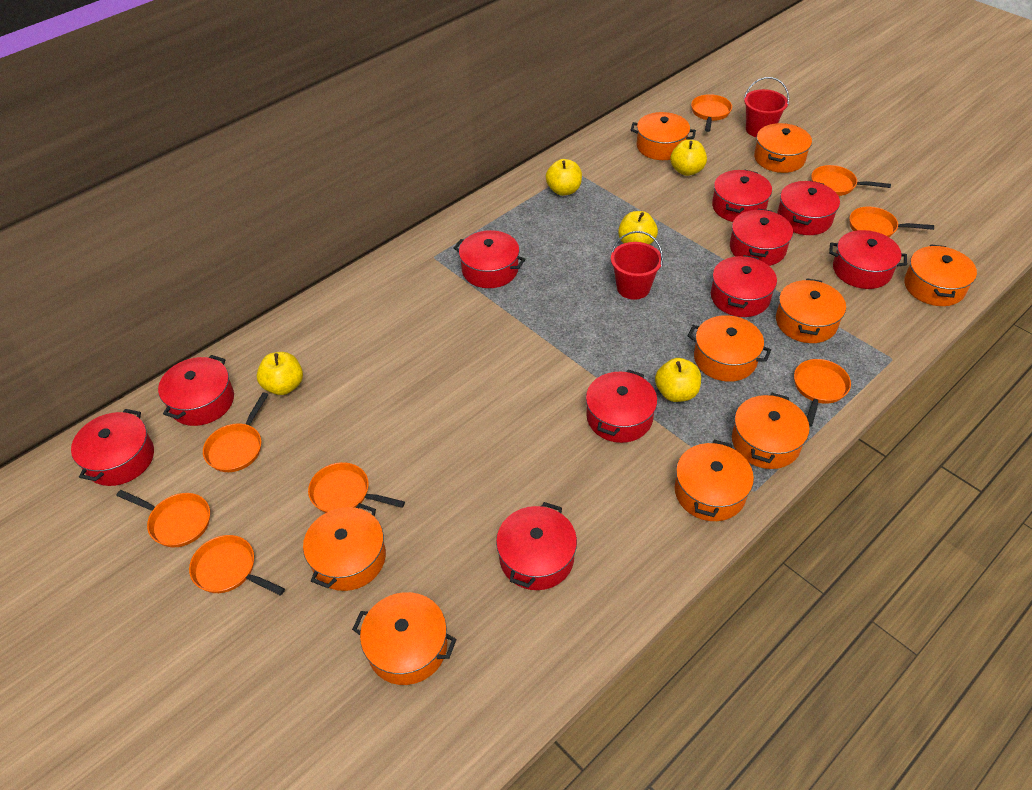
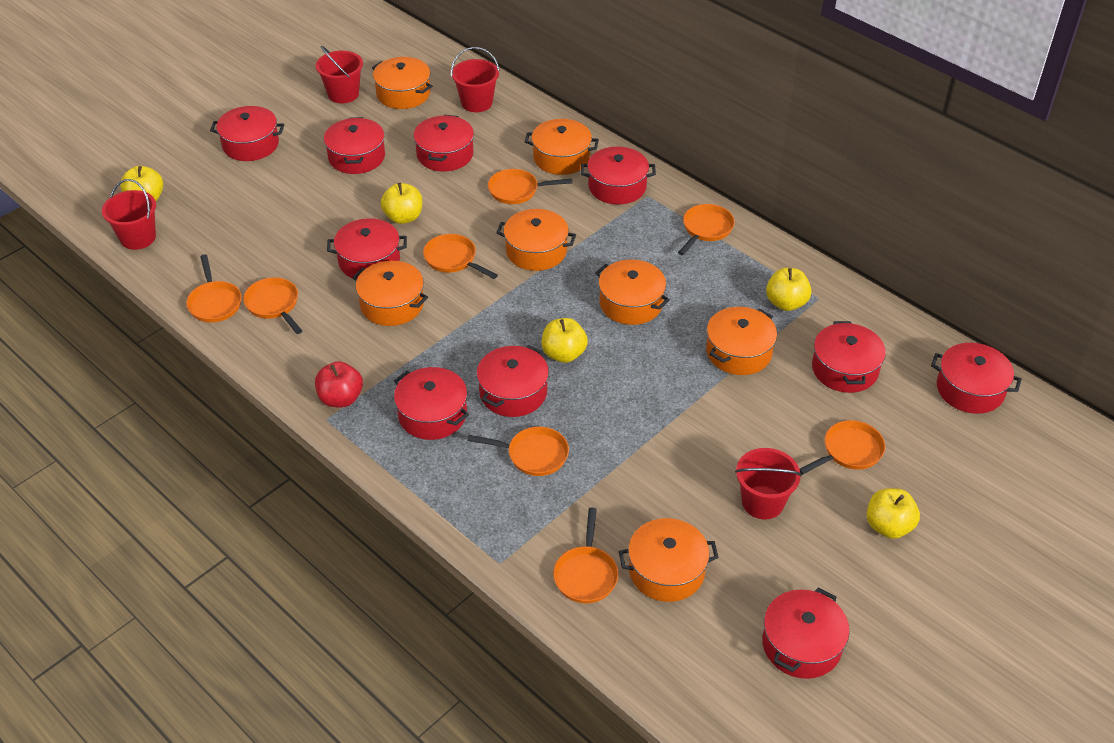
orange pot: [303,503,386,591] [352,592,457,685] [630,112,696,160] [675,440,754,521] [688,315,771,382] [732,393,810,469] [754,123,812,173] [776,278,846,343] [904,244,977,306] = 9 -> [352,261,428,326] [372,57,432,109] [496,209,576,271] [525,119,599,175] [595,260,670,325] [619,518,719,602] [706,307,777,375] = 7
red apple: none = 0 -> [315,361,363,407] = 1
red bucket: [611,231,663,300] [744,77,789,137] = 2 -> [102,179,156,250] [316,46,363,103] [451,47,500,112] [735,448,802,519] = 4

